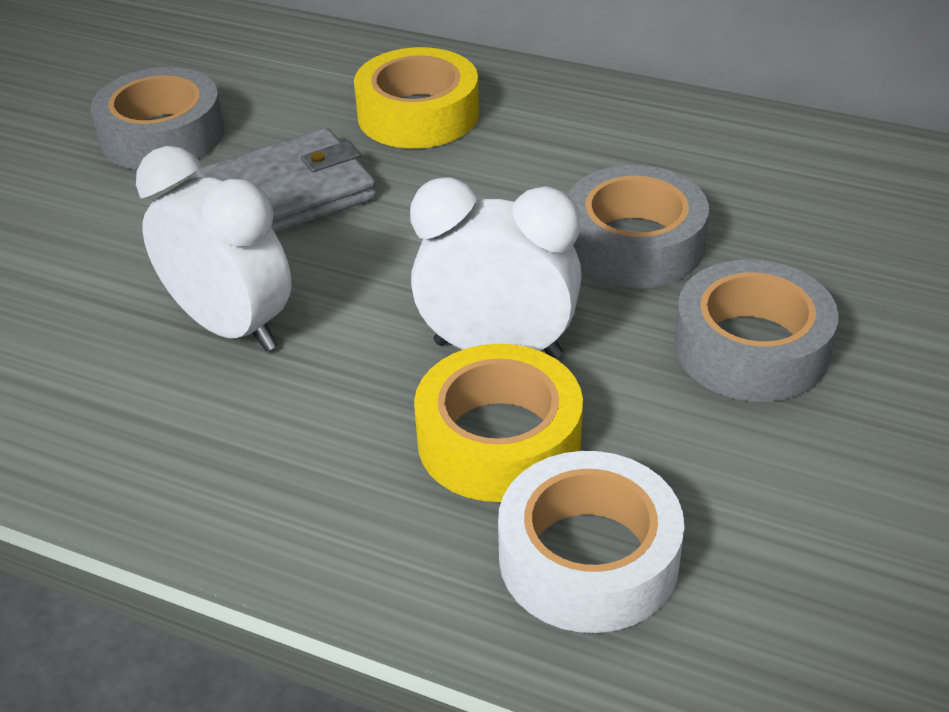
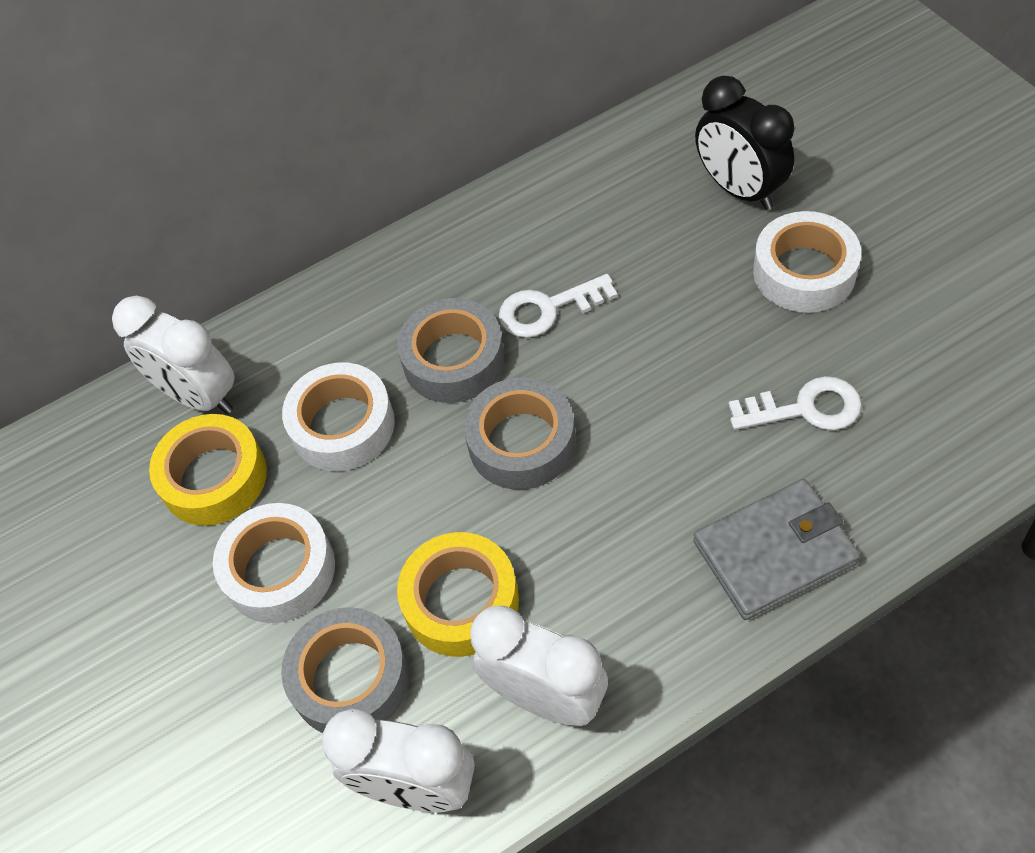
black clock: none = 0 -> [695,76,794,210] = 1
white clock: [136,146,292,351] [410,177,582,359] = 2 -> [112,295,235,414] [322,708,475,812] [470,606,608,726] = 3
white key: none = 0 -> [499,274,618,338] [728,376,862,430] = 2
white tape: [498,451,684,633] = 1 -> [213,503,335,623] [282,362,395,471] [753,211,861,313] = 3

